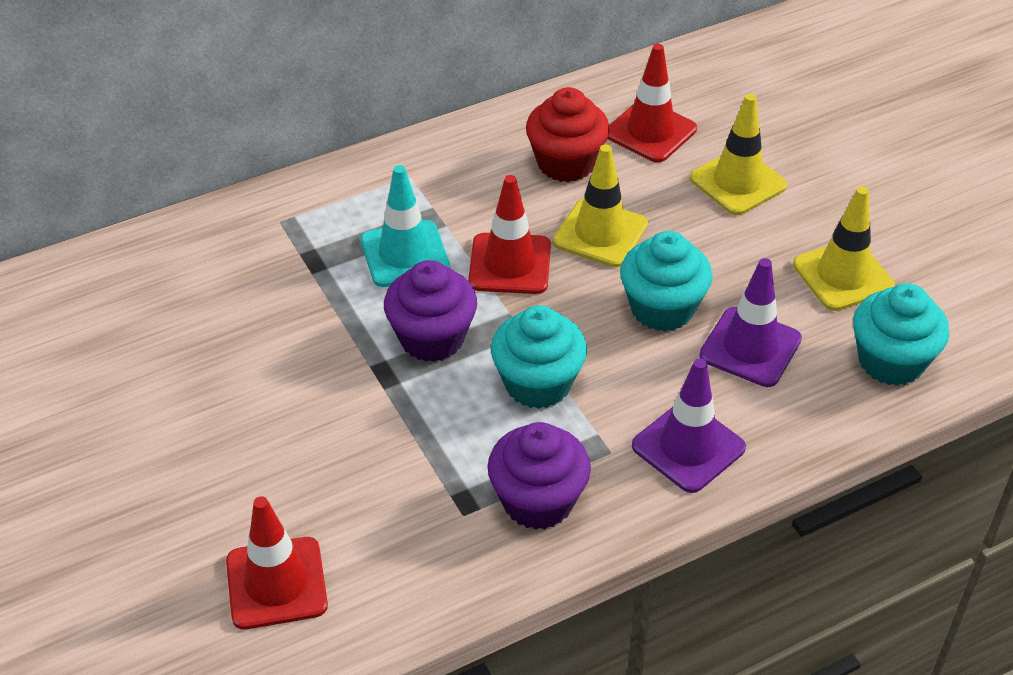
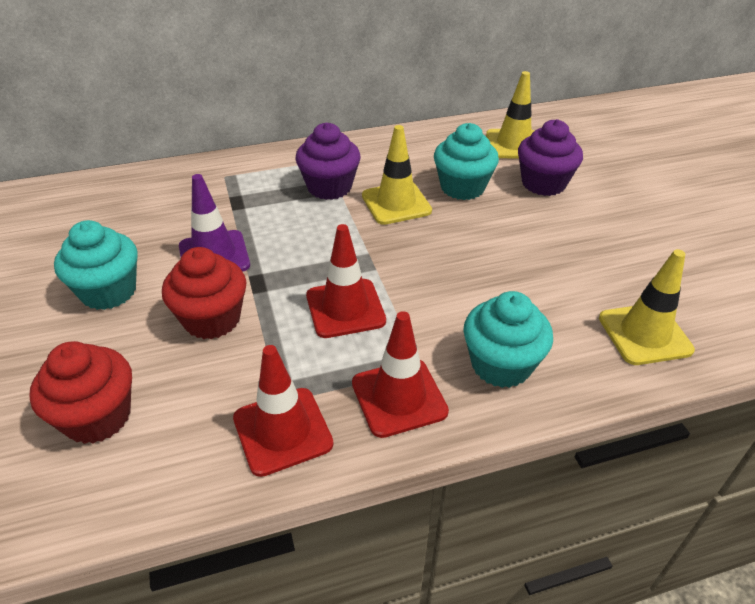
purple traffic cone: [632,358,746,493] [699,258,802,387] = 2 -> [179,174,250,272] = 1
red cupcake: [526,87,610,182] = 1 -> [29,341,132,444] [162,247,246,339] = 2
turquoise traffic cone: [361,165,450,287] = 1 -> none = 0

